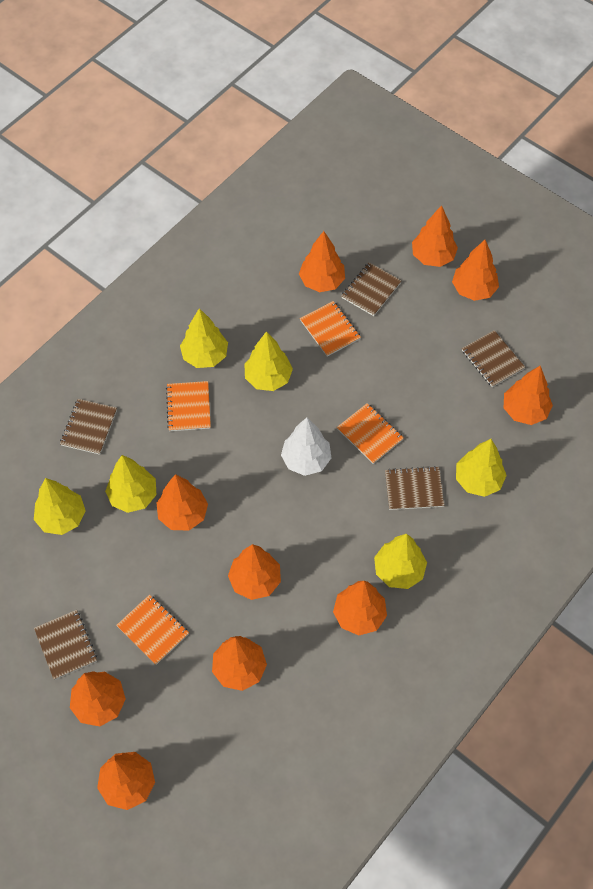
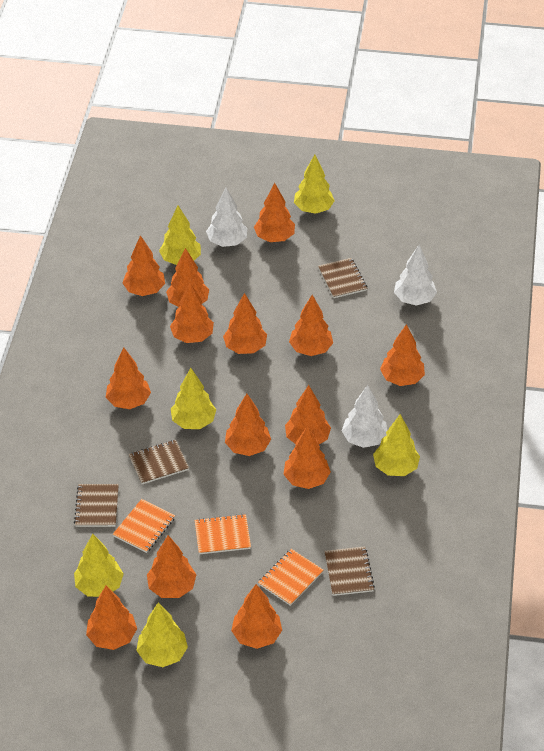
brown notebook: [34,610,97,680] [60,399,117,455] [341,262,402,316] [385,466,444,510] [462,330,525,387] = 5 -> [74,484,119,527] [129,440,189,484] [318,258,367,298] [325,547,375,596] = 4
orange notebook: [116,595,189,665] [166,381,211,431] [300,301,361,357] [337,403,404,464] = 4 -> [113,499,175,553] [195,514,251,554] [258,549,323,606] = 3
orange tree: [70,671,126,726] [97,752,155,810] [156,474,208,530] [212,636,267,691] [228,544,281,600] [299,231,345,292] [333,581,387,635] [412,205,458,267] [452,240,499,301] [504,366,553,425] = 10 -> [86,586,137,650] [106,347,151,409] [122,235,165,296] [147,535,196,598] [166,248,209,307] [170,282,214,343] [223,293,267,354] [225,394,271,456] [231,584,282,649] [254,183,295,242] [283,426,331,489] [285,385,331,444] [289,295,333,356] [380,324,425,386] = 14
white tree: [281,417,331,476] = 1 -> [206,187,247,247] [342,385,387,448] [394,245,437,306] = 3

